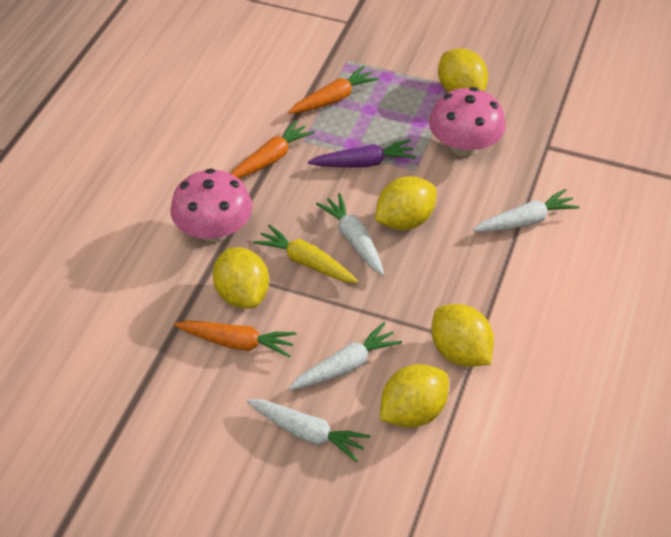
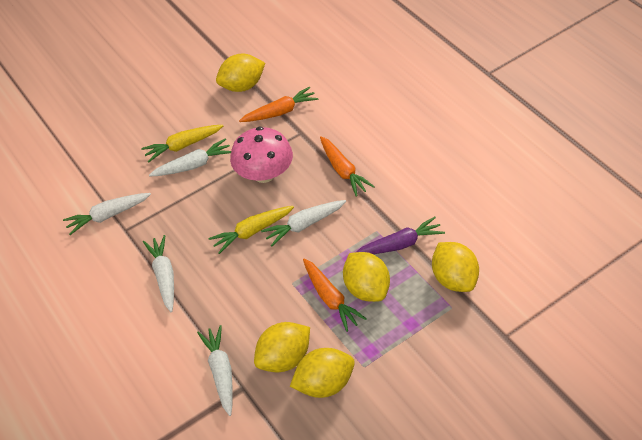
pink mushroom: [170,168,252,242] [429,87,506,156] = 2 -> [230,127,293,183] = 1
white carrot: [247,399,370,462] [288,322,402,390] [316,193,384,275] [473,189,579,232] = 4 -> [63,193,151,235] [143,235,174,312] [149,139,231,176] [197,325,233,416] [261,200,346,246] = 5
yellow carrot: [253,225,358,283] = 1 -> [141,125,223,162] [208,206,294,254] = 2

